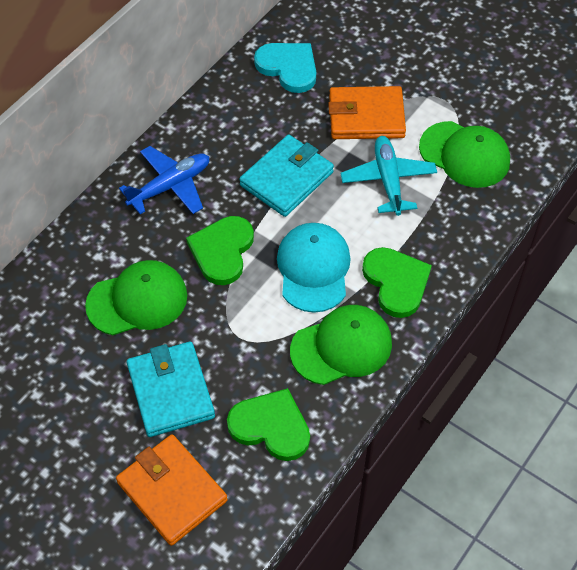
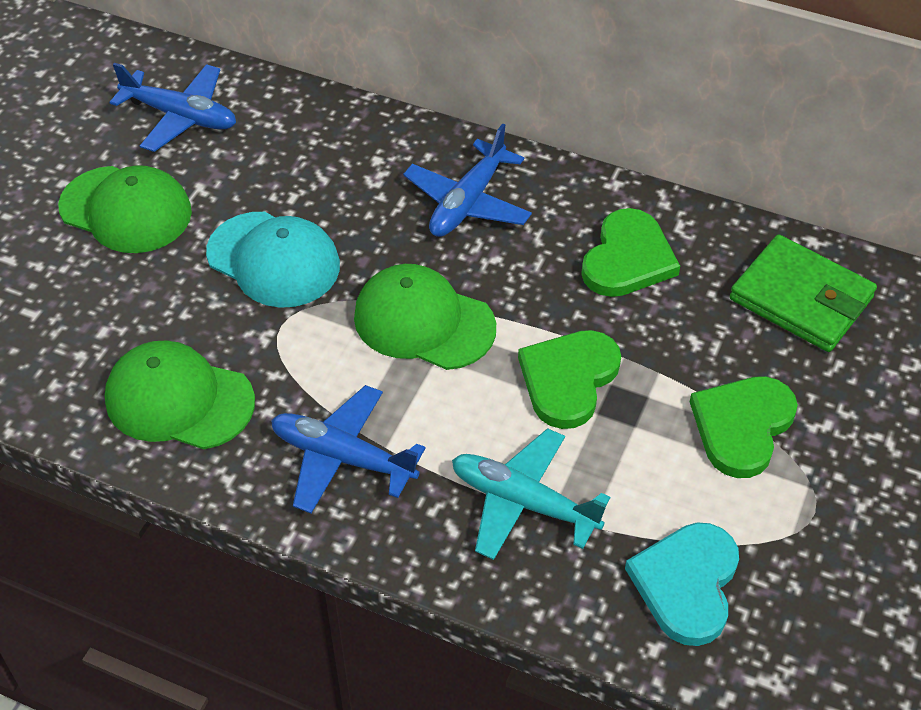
blue plane: [119,146,209,214] = 1 -> [110,63,236,152] [271,385,425,513] [403,123,532,237] = 3
green wallet: none = 0 -> [730,234,877,352] = 1
orange wallet: [116,434,228,546] [328,86,406,139] = 2 -> none = 0
turquoise wallet: [127,342,215,437] [239,135,334,217] = 2 -> none = 0

